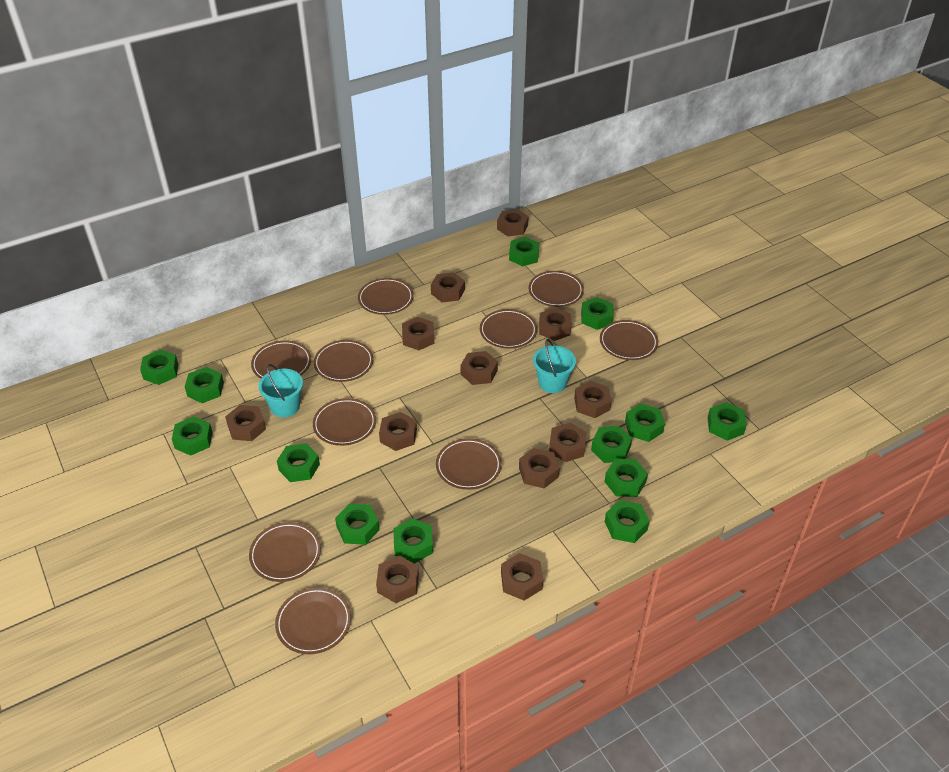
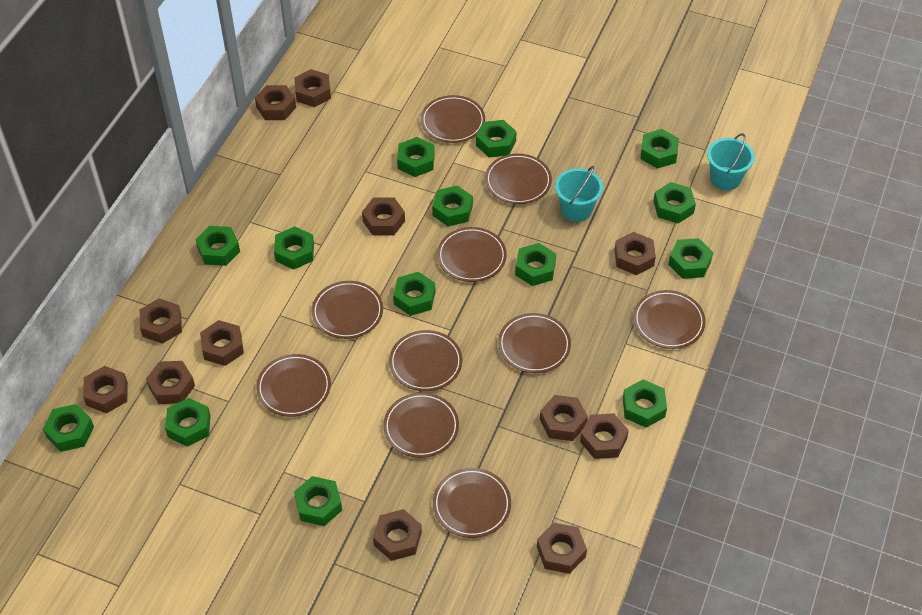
green nut: [140,349,178,385] [172,416,213,456] [185,367,224,403] [277,443,320,482] [335,504,380,545] [393,518,433,564] [509,237,539,266] [581,297,614,330] [591,426,632,463] [604,459,648,497] [605,500,649,543] [625,404,665,442] [708,402,747,441] = 13 -> [43,404,94,452] [165,398,211,447] [195,226,240,266] [274,226,314,270] [294,476,342,526] [393,272,435,316] [397,137,435,177] [432,185,473,227] [476,120,517,157] [515,243,556,286] [623,379,667,428] [640,129,679,169] [653,182,696,224] [668,238,713,279] = 14

